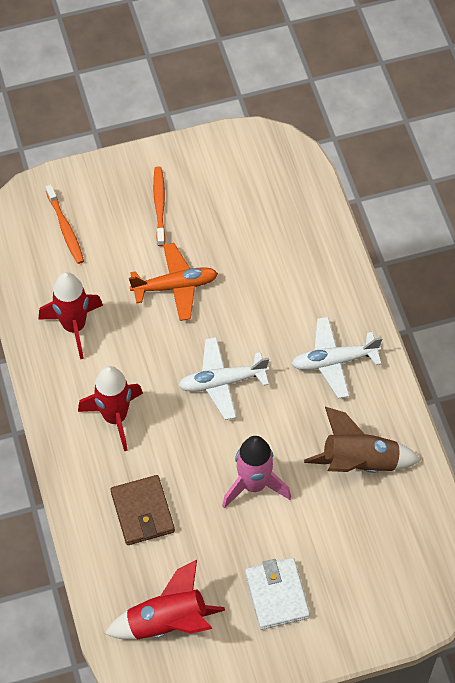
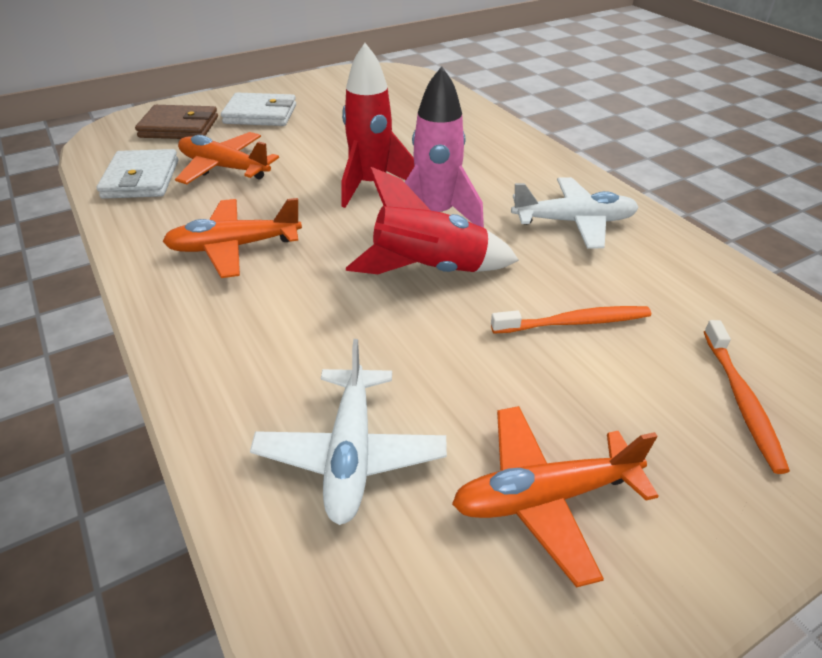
brown rocket: [304,407,421,473] = 1 -> none = 0
orange plane: [129,243,218,321] = 1 -> [162,198,302,278] [175,132,279,184] [452,406,659,588] = 3
red rocket: [39,272,103,359] [78,366,143,451] [105,560,225,639] = 3 -> [341,43,414,208] [346,166,519,274] = 2
white wallet: [245,558,310,630] = 1 -> [97,149,178,199] [221,93,296,126] = 2

